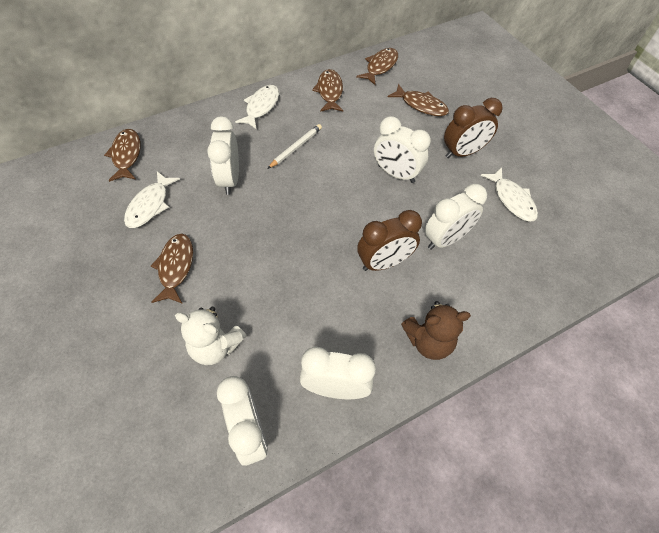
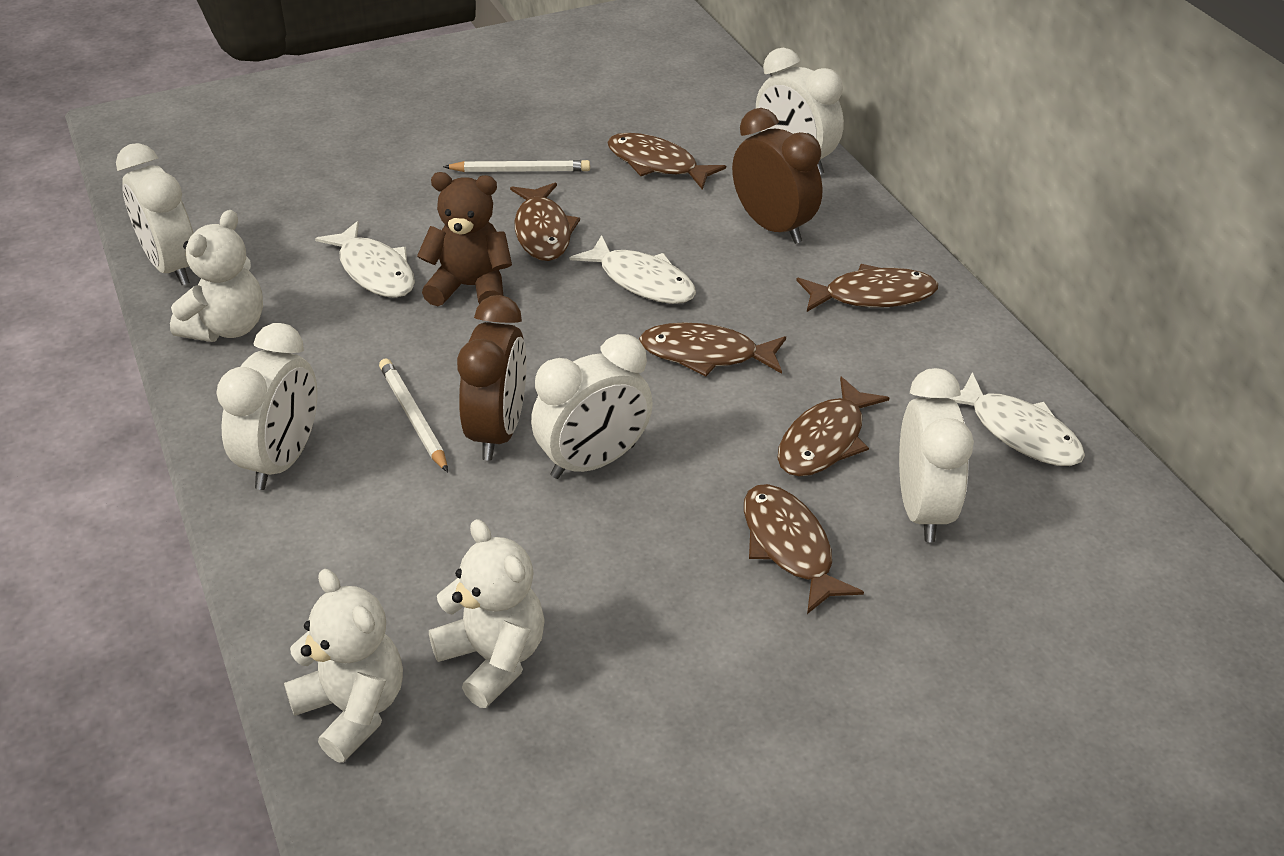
brown fish: [104,129,141,182] [151,233,193,304] [312,69,343,112] [356,48,398,85] [387,84,449,116] = 5 -> [510,183,580,261] [607,133,726,190] [639,322,786,376] [744,484,864,614] [777,376,889,477] [796,264,938,312] = 6
white pencil: [267,124,322,169] = 1 -> [379,358,448,472] [443,160,590,172] = 2
white teddy bear: [175,307,247,365] = 1 -> [170,210,263,342] [284,569,403,763] [429,519,545,708] = 3

